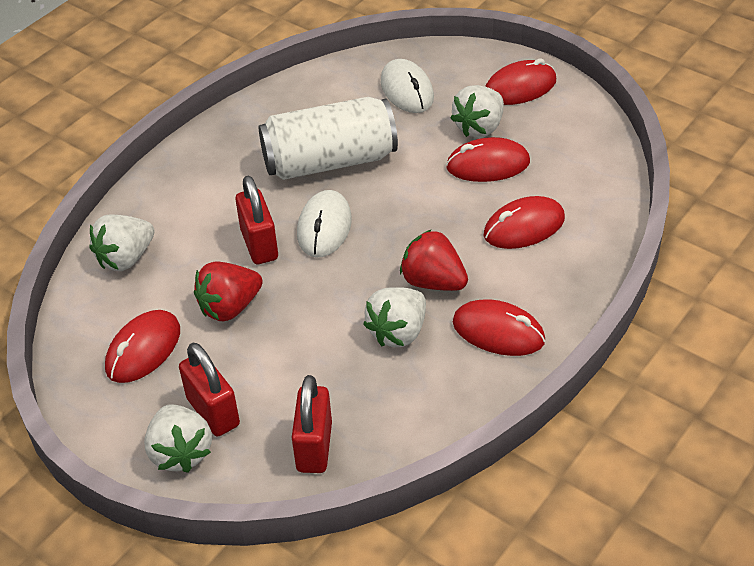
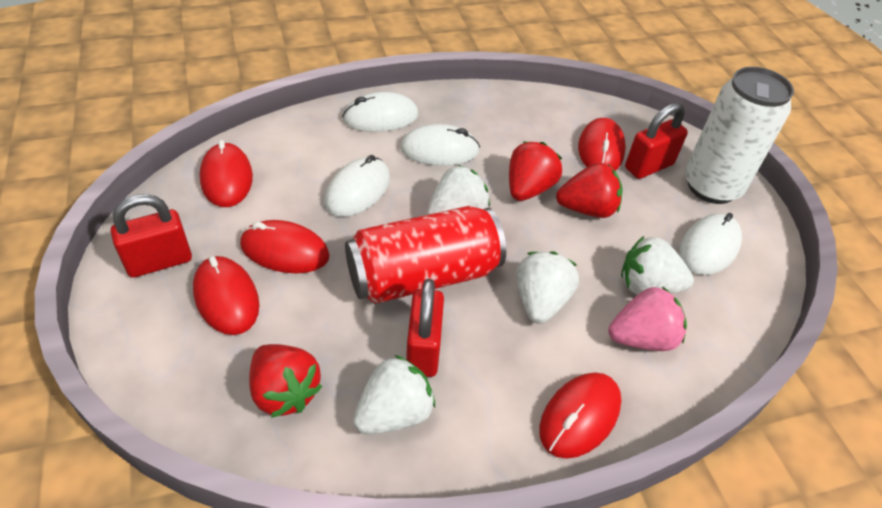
pink strawberry: none = 0 -> [608,286,687,351] = 1
red can: none = 0 -> [345,206,506,304] = 1
red strawberry: [194,262,263,321] [400,229,468,291] = 2 -> [249,344,323,418] [509,141,562,201] [556,163,622,218] = 3
white mouse: [297,190,352,257] [381,59,434,113] = 2 -> [325,155,390,217] [342,92,418,132] [400,124,480,166] [679,213,742,275] = 4

